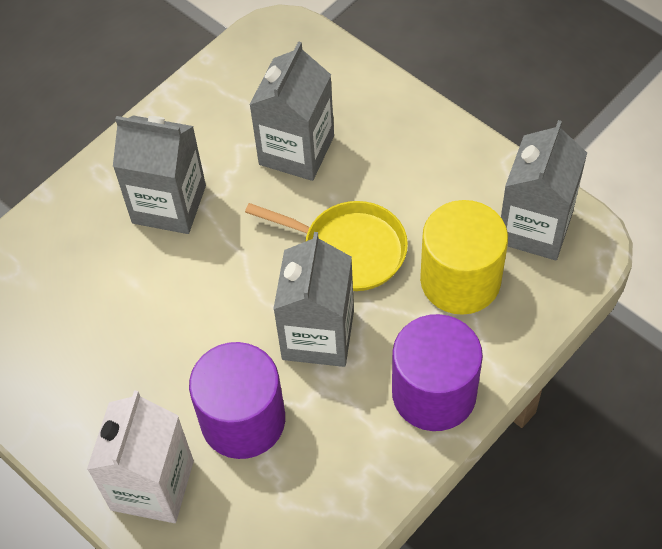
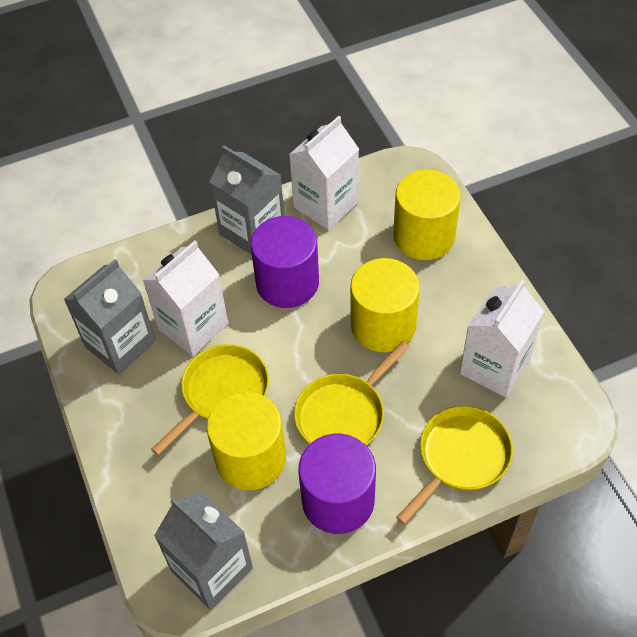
grey carton: [113,115,206,234] [249,41,334,181] [273,232,354,367] [501,120,587,260] = 4 -> [64,259,156,374] [154,492,253,610] [210,146,284,255] = 3
white carton: [87,390,194,523] = 1 -> [142,241,228,356] [289,116,359,230] [460,279,545,398] = 3
yellow cylinder: [420,200,508,315] = 1 -> [207,392,286,490] [350,258,420,352] [393,169,461,260] = 3
yellow pan: [245,201,408,291] = 1 -> [151,344,269,455] [294,341,409,445] [396,406,513,524] = 3

